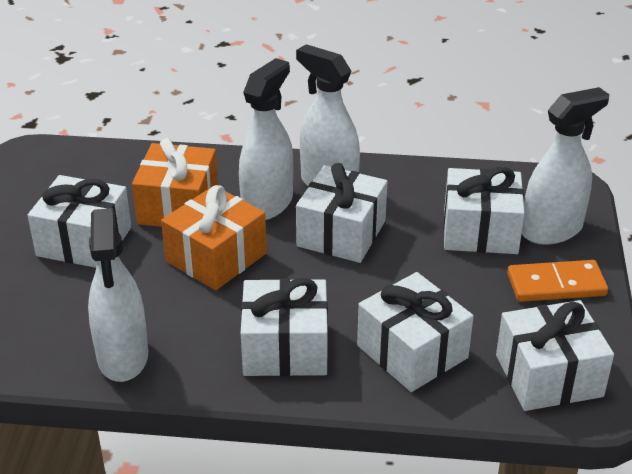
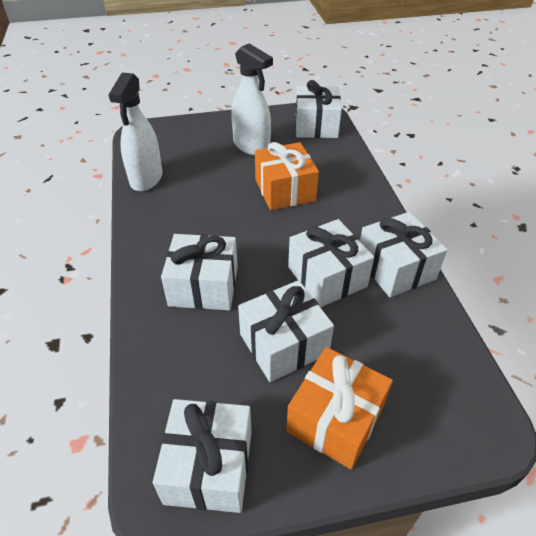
orange domino: [507,260,608,302] = 1 -> none = 0
white spray bottle: [88,208,148,382] [239,58,293,220] [296,44,360,186] [522,87,610,245] = 4 -> [108,73,163,191] [231,43,273,155] = 2

